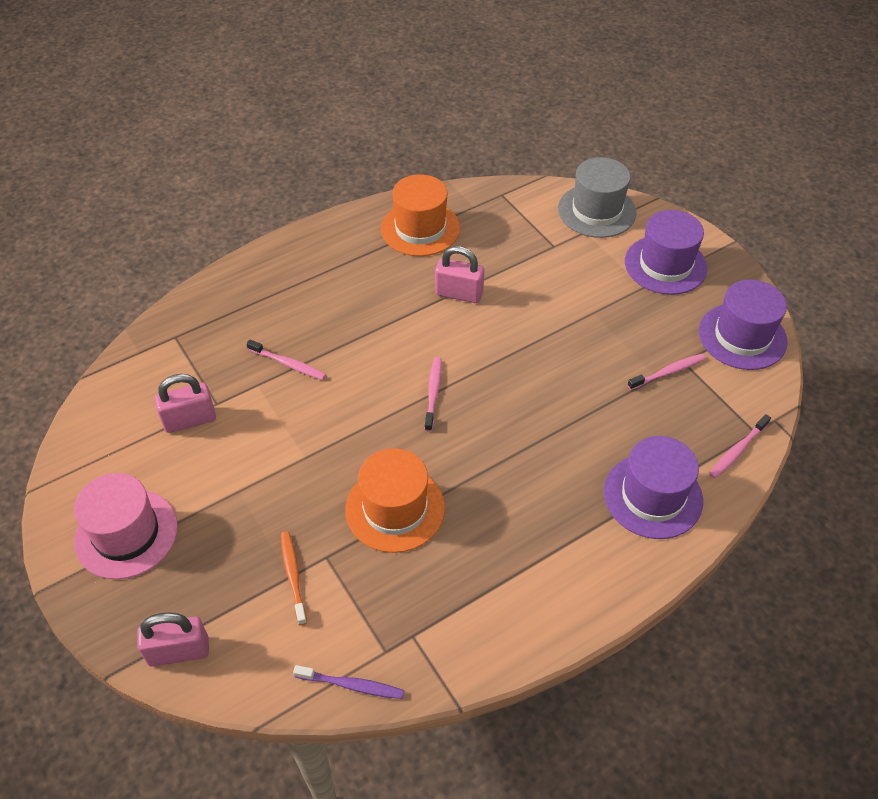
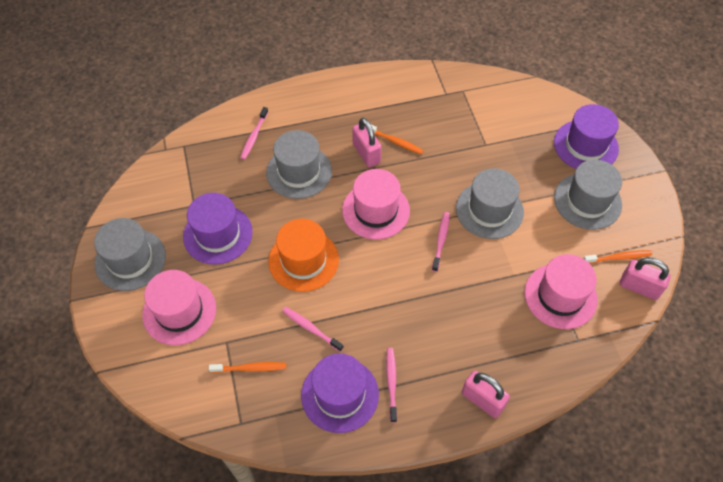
grey hat: [558,157,636,238] = 1 -> [94,218,166,291] [266,130,332,199] [456,168,524,239] [554,160,622,230] = 4
orange hat: [345,448,445,553] [381,174,460,256] = 2 -> [268,219,339,292] = 1
orange toothbrush: [281,531,307,625] = 1 -> [209,362,286,373] [371,125,424,154] [583,250,652,264] = 3
pink hat: [74,473,178,579] = 1 -> [142,270,216,345] [342,169,410,240] [525,254,598,329] = 3
purple toothbrush: [293,665,404,699] = 1 -> none = 0

